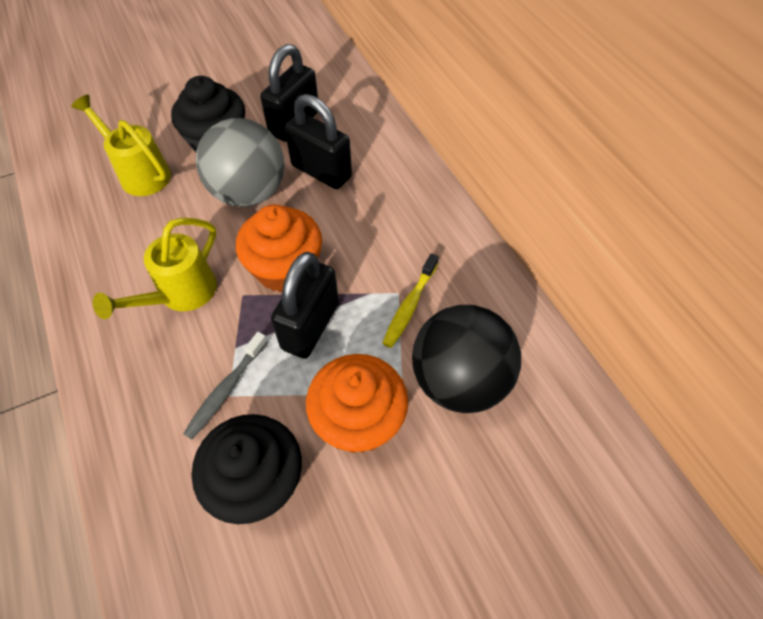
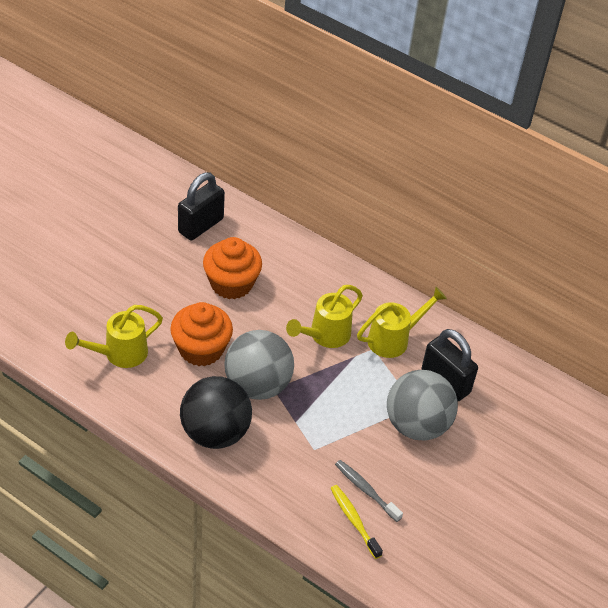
black cupcake: [171,76,245,153] [192,414,302,524] = 2 -> none = 0
black padlock: [260,44,318,142] [271,252,339,359] [285,94,352,189] = 3 -> [178,172,225,240] [421,329,478,401] = 2
grey ball: [196,118,285,207] = 1 -> [224,330,294,400] [387,370,458,441] = 2
yellow watering can: [71,94,171,196] [93,218,217,319] = 2 -> [65,305,163,368] [286,285,363,348] [357,287,447,358] = 3

